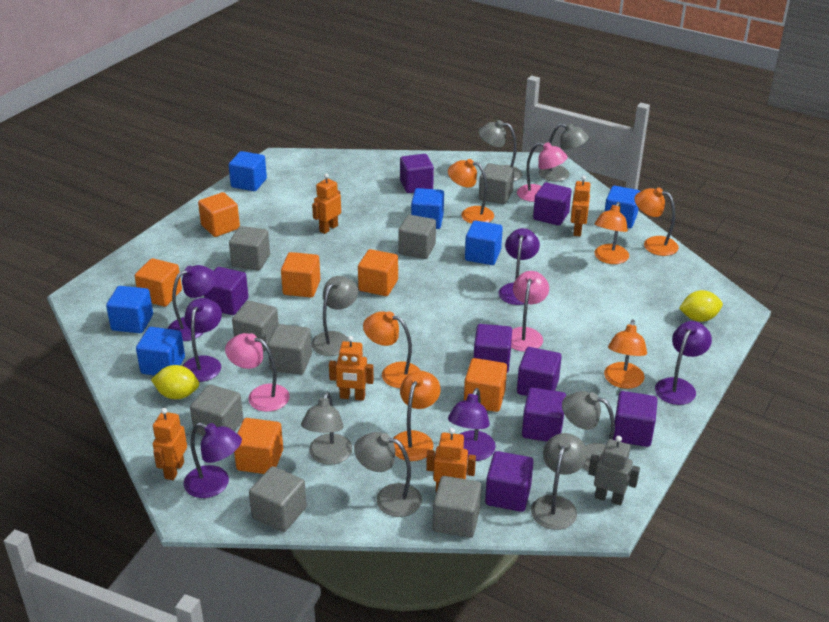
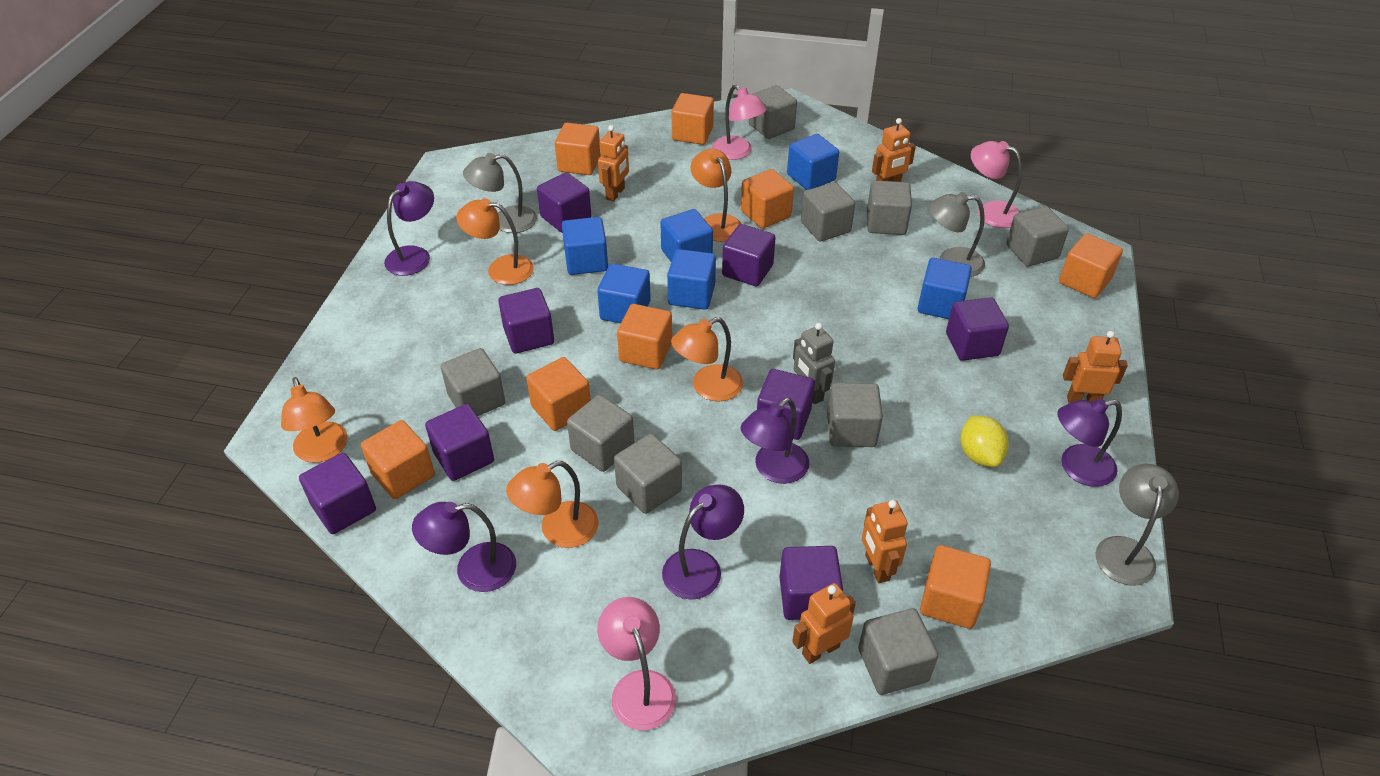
grey cube: [190,384,243,436] [229,226,270,271] [232,301,279,352] [249,466,307,532] [268,324,312,375] [398,215,436,259] [433,476,481,538] [479,163,514,205] = 8 -> [441,348,505,416] [567,395,634,472] [614,433,682,514] [749,85,797,139] [801,182,855,242] [827,383,883,447] [858,608,938,695] [867,180,912,235] [1006,206,1069,266] = 9
grey lamp: [301,391,352,465] [311,276,358,356] [354,432,422,517] [478,120,522,181] [531,433,587,530] [539,123,589,182] [562,391,615,472] = 7 -> [463,153,537,233] [929,192,985,277] [1095,464,1179,586] = 3
orange cube: [135,258,182,307] [198,192,240,237] [234,418,283,474] [281,252,321,298] [358,249,398,296] [464,358,507,412] = 6 -> [361,420,435,499] [526,357,591,431] [555,123,601,175] [617,304,672,370] [672,93,714,145] [741,169,794,229] [920,545,991,629] [1059,234,1123,298] = 8
orange lamp: [363,311,421,388] [394,371,441,461] [448,159,494,224] [594,202,629,264] [604,320,647,389] [634,188,679,256] = 6 -> [281,377,348,463] [456,198,534,285] [506,461,599,548] [671,317,743,402] [691,149,741,242] = 5
purple lamp: [168,265,216,341] [183,298,222,382] [184,422,242,498] [448,388,496,461] [499,228,540,305] [655,321,712,405] = 6 -> [384,181,434,276] [412,502,516,592] [662,484,744,600] [741,398,809,484] [1057,398,1122,487] = 5
yellow lemon: [151,365,199,399] [679,290,723,322] = 2 -> [961,416,1009,467] = 1

